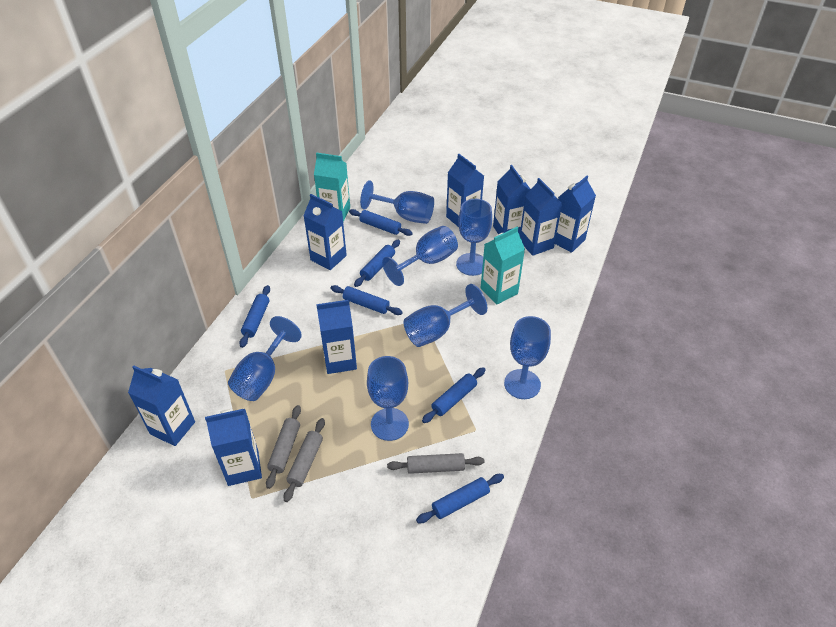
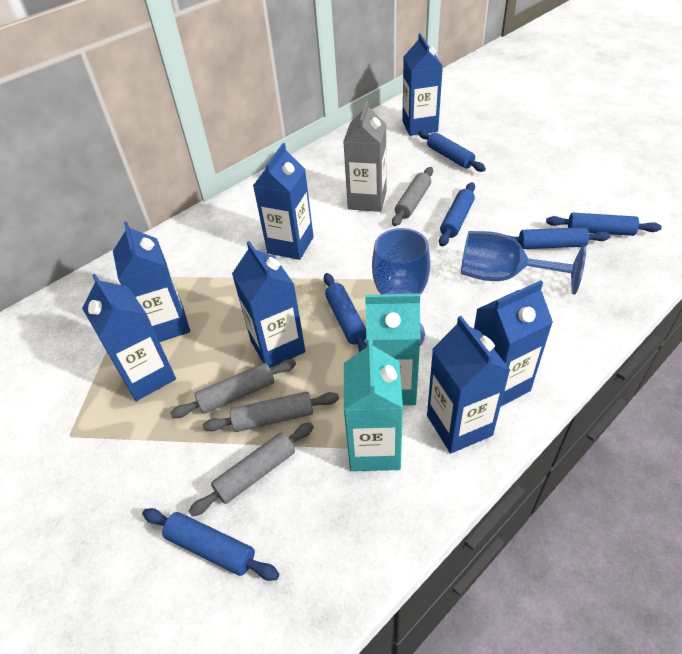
blue carton: [128,366,195,446] [205,409,262,486] [303,194,347,270] [316,300,357,374] [446,154,484,227] [493,165,531,235] [520,178,562,256] [555,176,596,253] = 8 -> [82,274,176,401] [113,221,190,342] [232,241,306,368] [253,143,314,260] [402,33,443,136] [427,316,510,453] [474,280,553,406] = 7
blue goblet: [228,316,302,401] [360,180,434,224] [367,356,409,441] [382,226,458,286] [404,284,487,347] [456,199,492,276] [504,316,551,399] = 7 -> [372,228,430,346] [461,231,586,294] = 2
grey carton: none = 0 -> [343,100,386,212] = 1
grey rolling pin: [266,405,301,489] [283,418,325,502] [387,453,485,474] = 3 -> [170,359,296,418] [188,422,314,516] [203,392,339,432] [392,167,433,226] = 4

